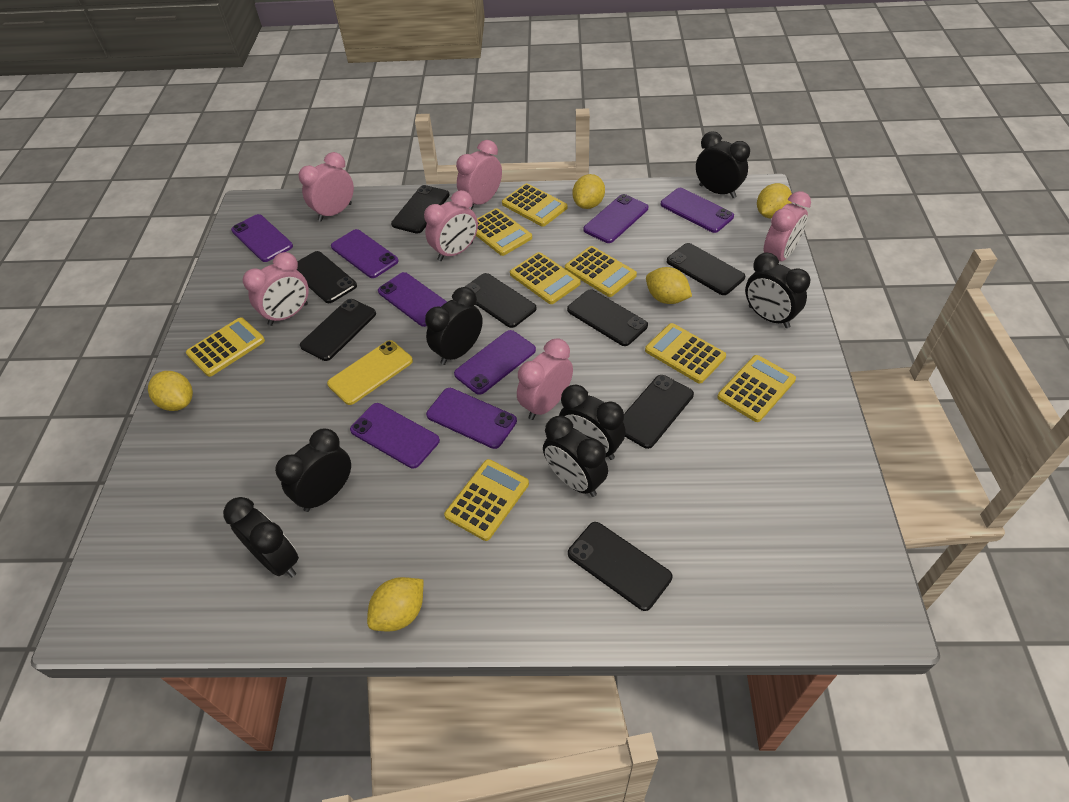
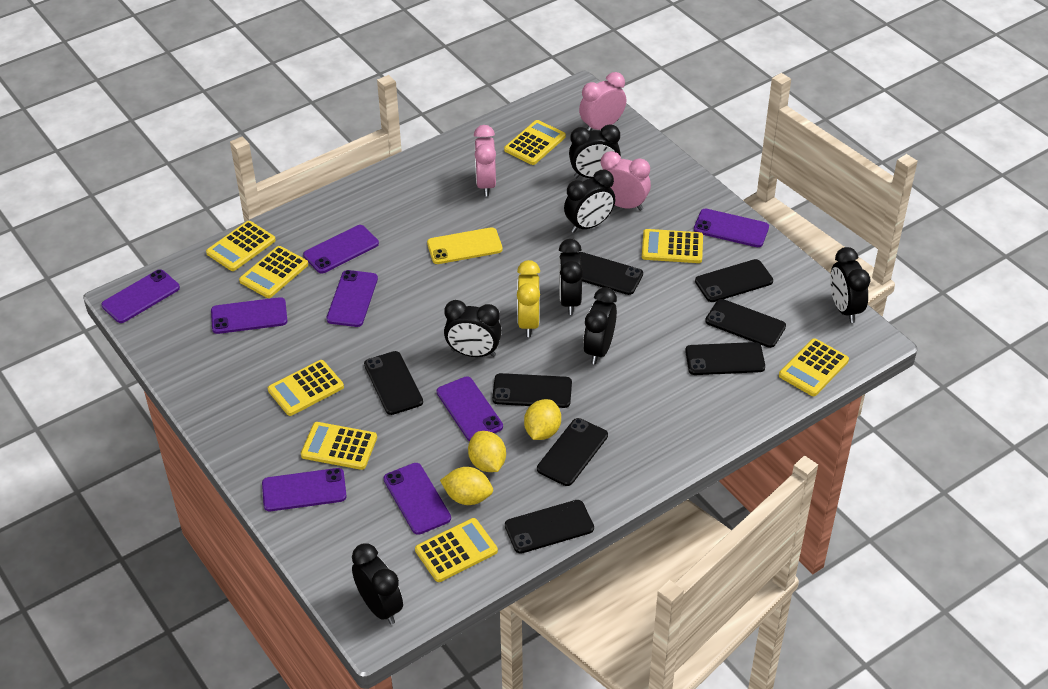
pink clock: [243,252,309,326] [298,152,354,222] [424,190,478,261] [456,140,502,210] [517,338,573,420] [763,191,811,261] = 6 -> [474,125,496,196] [579,72,626,131] [601,151,651,211] = 3
yellow clock: none = 0 -> [517,260,540,337] = 1
yellow lemon: [148,371,193,411] [367,577,423,631] [573,174,605,209] [646,267,692,304] [757,183,792,218] = 5 -> [440,467,493,505] [468,431,506,472] [524,399,561,440] = 3

